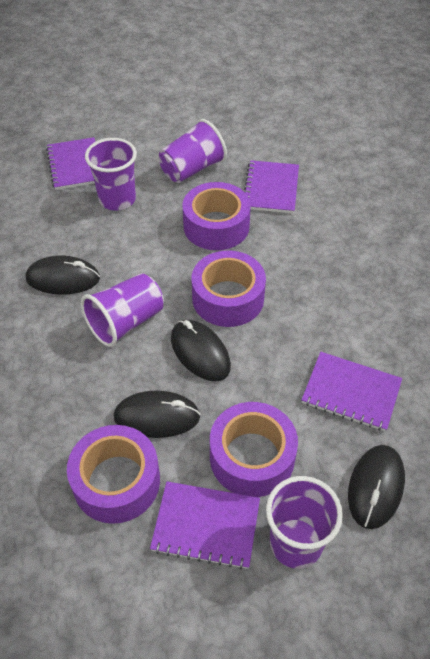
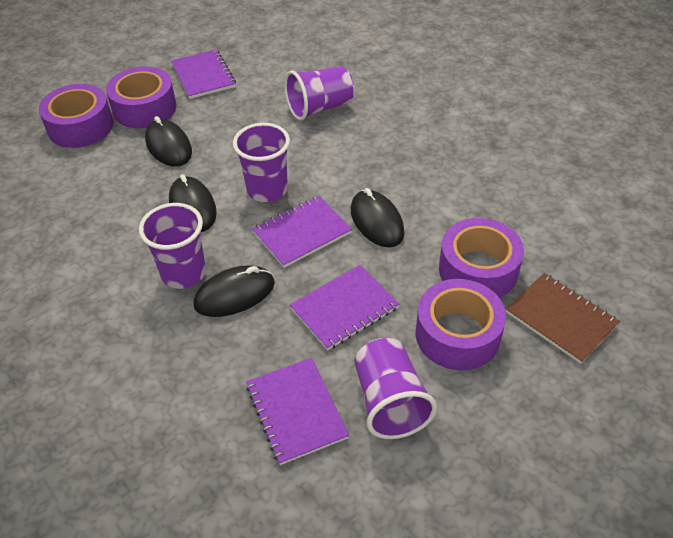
brown notebook: none = 0 -> [506,273,620,364] = 1

